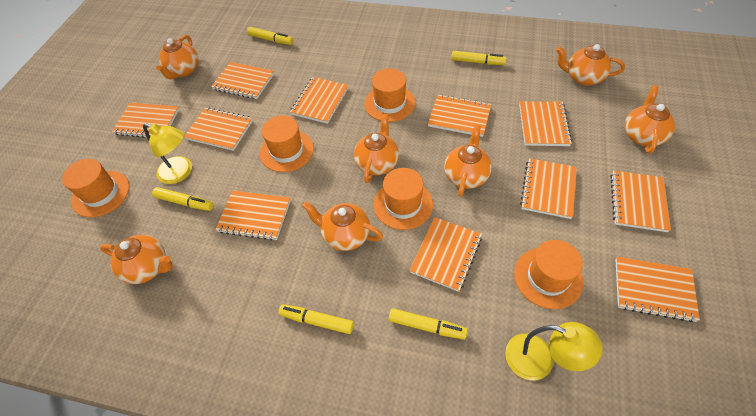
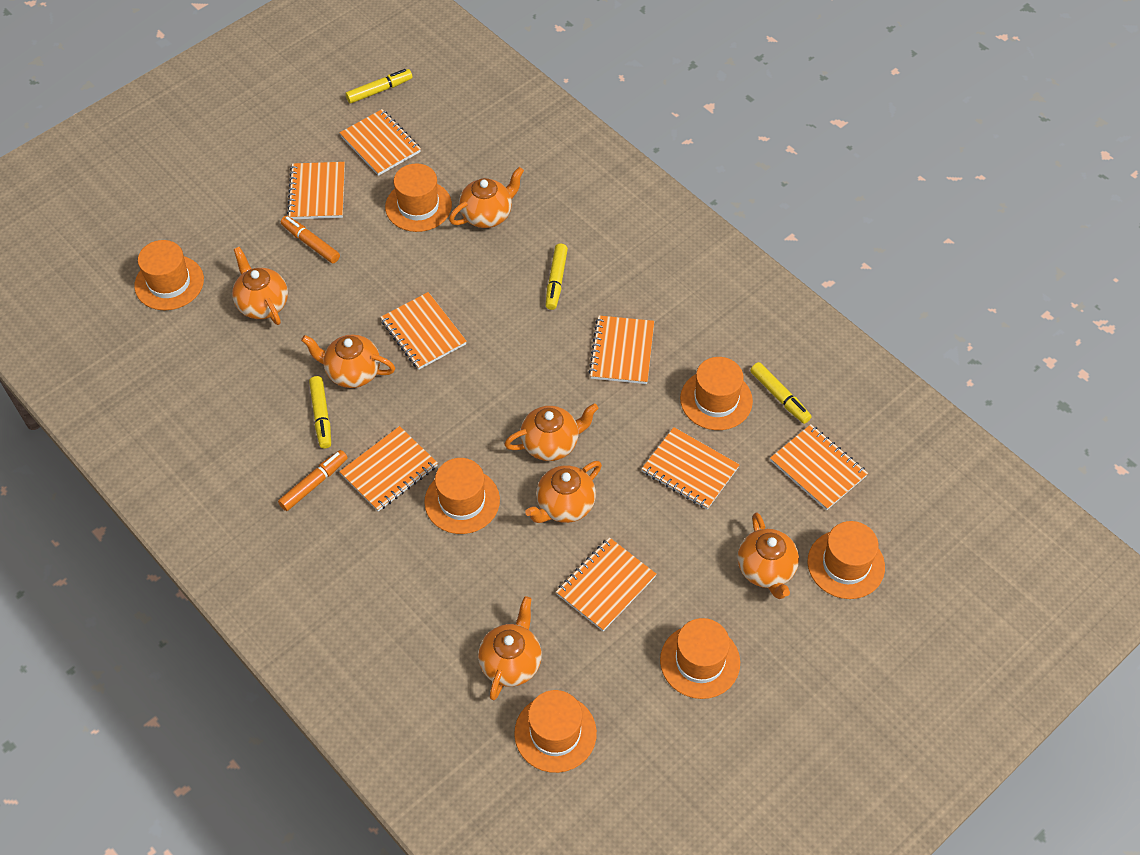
orange hat: [62,159,129,217] [260,116,314,172] [364,68,415,122] [374,168,433,230] [514,240,583,309] = 5 -> [134,240,204,310] [385,164,452,232] [424,458,500,534] [514,690,597,773] [660,618,740,699] [680,357,753,430] [808,521,885,599] = 7
orange marker: none = 0 -> [278,450,348,511] [281,216,340,263] = 2
orange notebook: [112,102,179,138] [184,107,253,151] [211,62,274,99] [215,190,291,241] [290,77,349,124] [409,217,482,292] [428,94,491,137] [519,101,572,146] [520,158,577,219] [610,171,671,232] [616,257,700,322] = 11 -> [287,162,345,219] [339,426,438,512] [340,109,421,176] [380,292,467,370] [556,537,657,631] [588,315,654,384] [642,427,740,510] [770,424,868,510] = 8
yellow lamp: [143,123,192,184] [505,322,602,380] = 2 -> none = 0
yellow marker: [152,187,213,211] [247,27,293,45] [279,304,354,334] [389,308,467,340] [451,51,507,65] = 5 -> [309,376,331,449] [345,69,413,104] [546,244,568,310] [750,362,812,424] = 4

